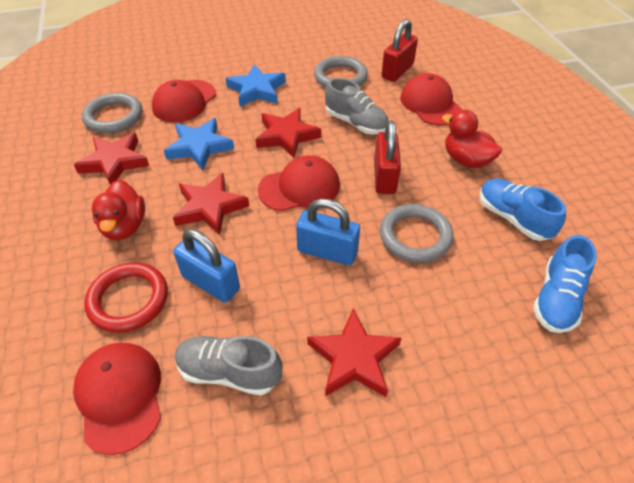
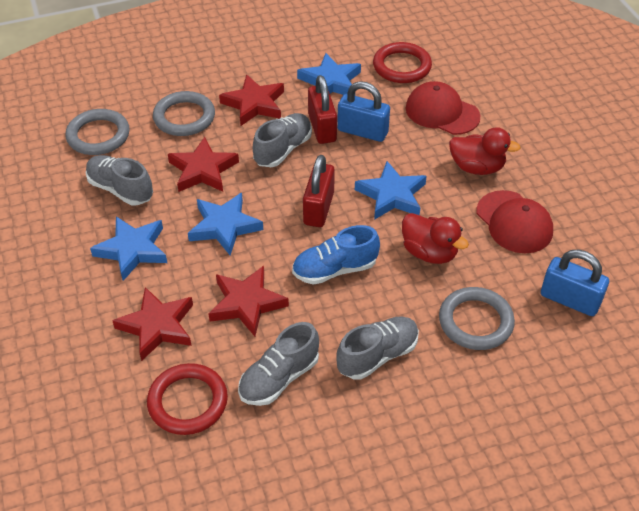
blue shoe: [480,179,566,241] [533,235,597,333] = 2 -> [292,225,380,285] = 1
blue star: [164,118,234,170] [226,64,286,107] = 2 -> [90,216,167,281] [188,193,263,255] [297,53,361,95] [355,161,427,220] = 4
grey shoe: [175,336,282,395] [325,78,389,135] = 2 -> [86,155,153,205] [238,322,319,406] [253,113,312,167] [337,316,419,380] = 4
red cap: [73,343,161,455] [152,80,216,123] [258,155,340,211] [400,73,463,125] = 4 -> [406,81,481,135] [477,190,553,253] = 2
red ring: [84,262,168,333] = 1 -> [147,363,228,435] [373,42,432,83] = 2

